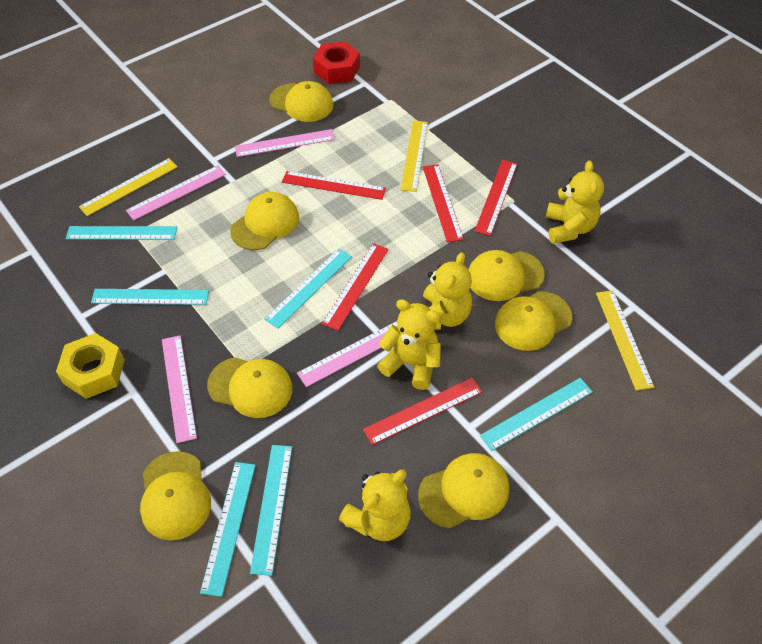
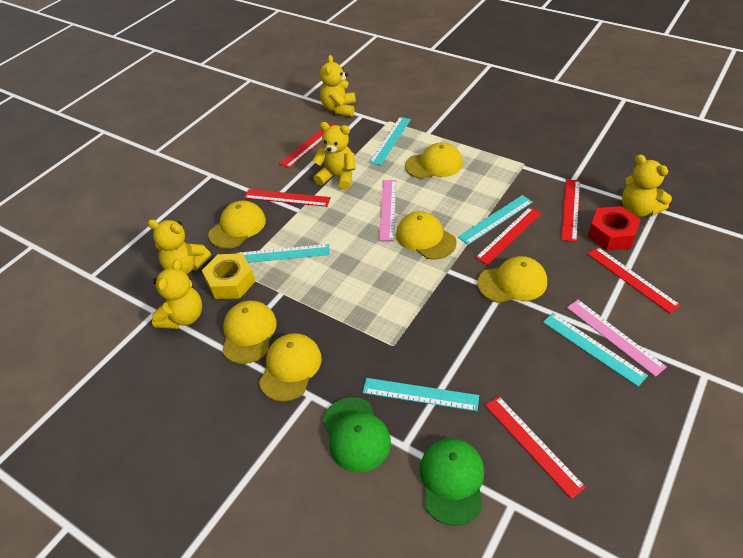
green cap: none = 0 -> [323,397,391,472] [420,438,484,526] = 2
pink ruler: [126,165,226,220] [162,335,197,443] [235,129,335,157] [297,321,397,387] = 4 -> [379,180,396,241] [567,300,667,377] = 2
red ruler: [282,171,386,200] [322,243,389,331] [363,377,482,445] [423,164,464,242] [474,160,517,236] = 5 -> [244,189,331,207] [279,123,335,168] [475,207,542,265] [485,396,586,499] [561,179,580,242] [587,247,681,313] = 6
turquoise ruler: [66,226,177,240] [91,289,209,305] [200,462,256,597] [250,445,292,576] [264,248,352,328] [480,378,593,451] = 6 -> [236,244,330,263] [362,378,479,411] [369,117,411,165] [458,195,533,245] [543,313,648,386] = 5
yellow cap: [140,451,211,540] [207,357,292,418] [230,192,299,250] [269,81,333,122] [418,453,509,528] [468,250,545,301] [495,291,572,351] = 7 -> [208,200,266,249] [222,300,277,364] [259,333,322,402] [396,211,457,260] [405,142,463,179] [477,256,547,303] = 6
yellow ruler: [79,158,178,216] [400,121,428,192] [596,290,654,390] = 3 -> none = 0
yellow teddy bear: [339,470,411,541] [377,299,441,390] [423,252,472,330] [546,161,604,244] = 4 -> [148,220,211,274] [152,259,202,329] [313,122,356,190] [320,55,356,117] [622,155,672,217] = 5

